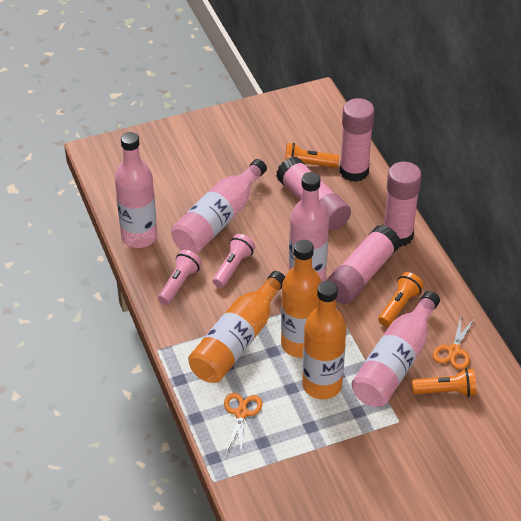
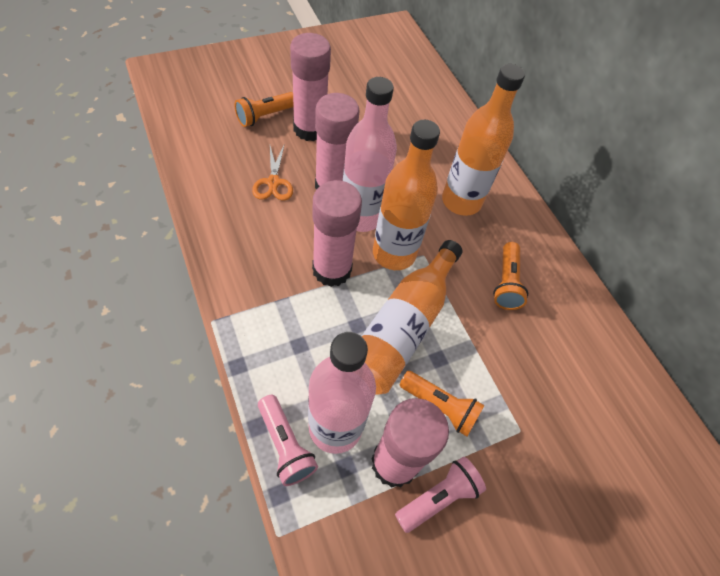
orange scissors: [224,393,262,455] [433,317,475,370] = 2 -> [252,143,293,201] = 1
pink bottle: [115,132,157,248] [171,159,267,254] [289,172,329,282] [351,291,440,407] = 4 -> [308,332,376,454] [343,77,397,232] = 2

